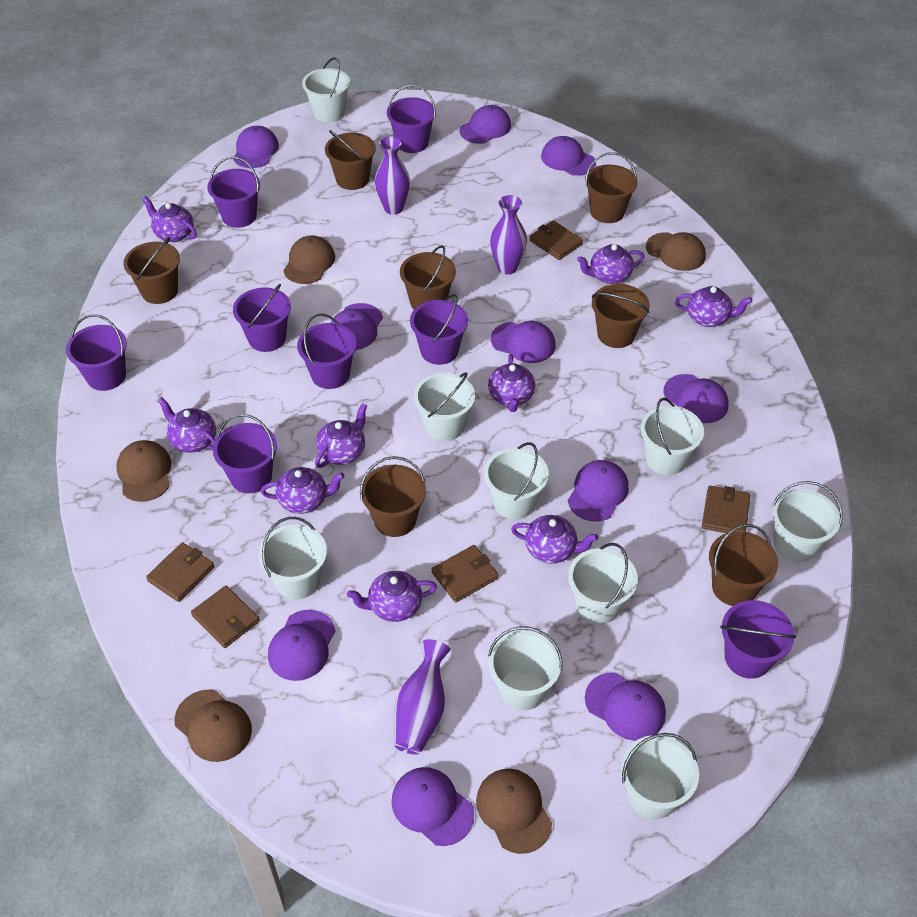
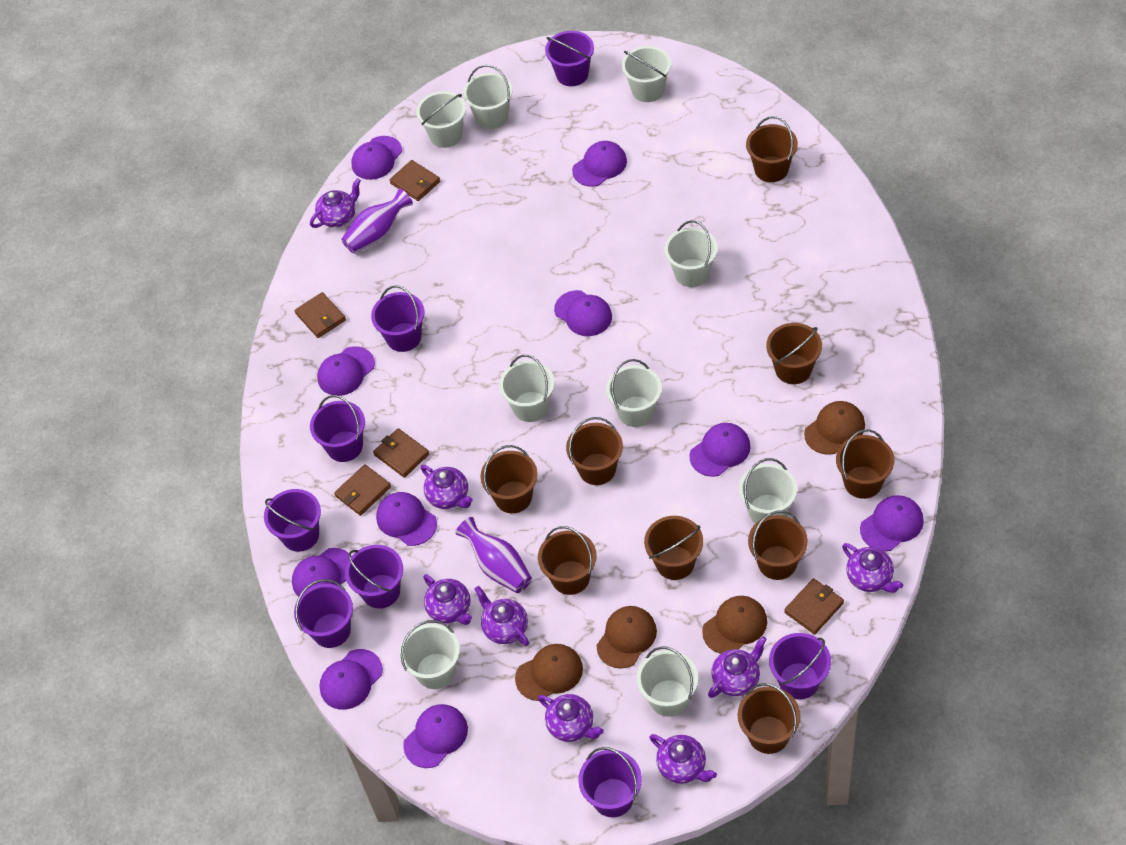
brown bucket: [123,237,180,304] [325,130,376,190] [360,456,426,537] [400,245,456,309] [585,152,637,223] [592,284,650,348] [709,524,778,606] = 7 -> [481,445,538,513] [538,526,597,595] [566,417,623,485] [644,516,703,580] [738,683,801,754] [746,116,798,182] [748,510,808,580] [766,323,822,384] [836,429,894,499] = 9
brown cap: [116,440,171,502] [174,690,252,762] [283,235,335,284] [476,769,552,854] [646,232,706,271] = 5 -> [515,644,583,701] [597,606,657,669] [702,596,767,654] [804,401,865,455] = 4
purple teapot: [142,196,197,242] [158,397,216,453] [261,467,345,514] [315,403,367,468] [347,571,437,622] [488,354,535,412] [511,515,598,564] [577,244,644,284] [675,286,752,327] = 9 -> [310,178,361,228] [421,465,473,509] [423,574,472,625] [475,586,529,646] [538,694,604,742] [650,734,717,784] [708,636,767,698] [842,543,903,593] = 8
purple vase: [375,137,410,215] [394,639,450,755] [490,195,527,275] = 3 -> [341,188,413,254] [456,517,532,593] = 2

